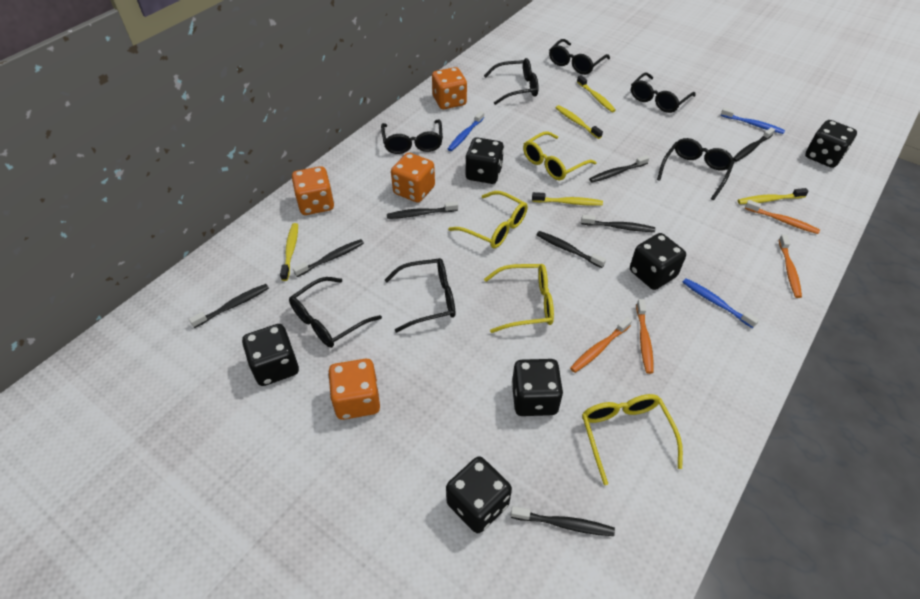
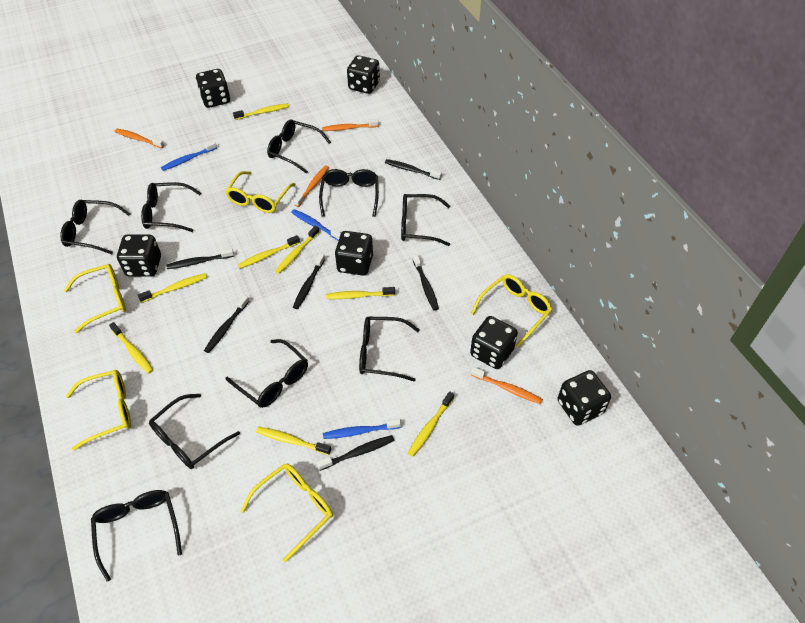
black glasses: [289,277,382,348] [381,119,443,154] [385,258,455,333] [484,58,539,105] [549,39,610,75] [631,73,696,113] [657,138,734,200] = 7 -> [60,200,130,254] [91,490,182,582] [141,182,201,232] [149,394,240,469] [226,339,308,408] [267,119,331,174] [319,169,379,217] [359,317,420,382] [401,194,450,246] = 9
black toothbrush: [189,284,269,328] [293,239,364,277] [387,201,458,219] [511,506,615,536] [537,231,606,268] [581,215,655,232] [589,155,649,182] [733,127,775,162] = 8 -> [166,248,234,269] [204,295,249,353] [293,253,325,309] [317,435,394,471] [385,159,442,180] [413,254,439,311] = 6
orange dice: [292,166,334,215] [328,359,380,420] [391,153,435,203] [432,67,467,109] = 4 -> none = 0
yellow glasses: [448,191,528,248] [484,264,554,333] [523,131,597,180] [582,394,683,485] = 4 -> [64,264,126,333] [66,370,131,451] [225,171,296,213] [241,464,333,562] [471,274,552,348] = 5
yellow toothbrush: [280,223,298,281] [532,192,603,206] [556,105,603,139] [577,75,616,112] [738,188,809,204] = 5 -> [109,322,153,374] [138,273,207,303] [233,103,289,120] [238,235,300,269] [256,427,331,455] [275,226,319,274] [326,287,395,299] [408,391,454,457] = 8

